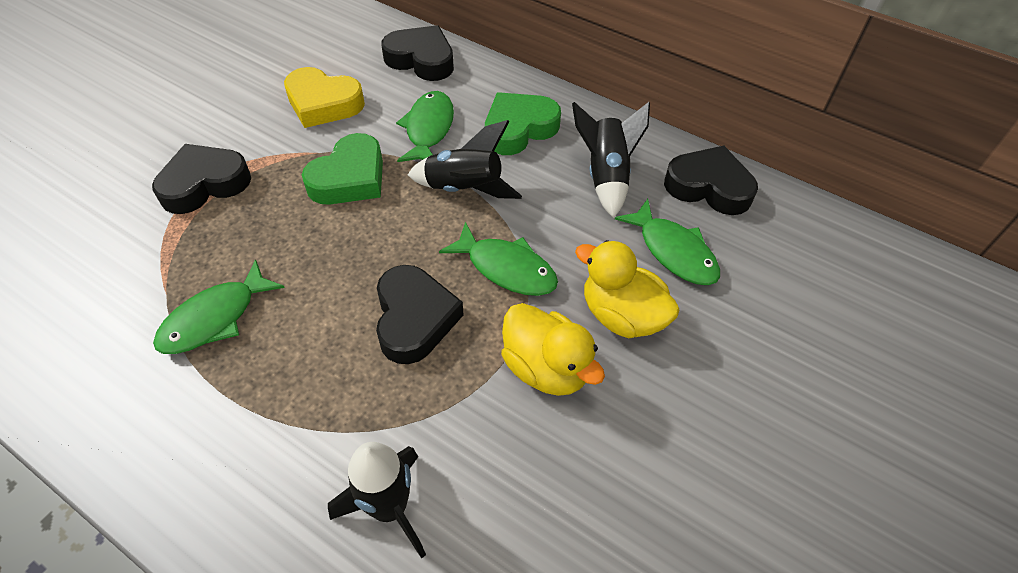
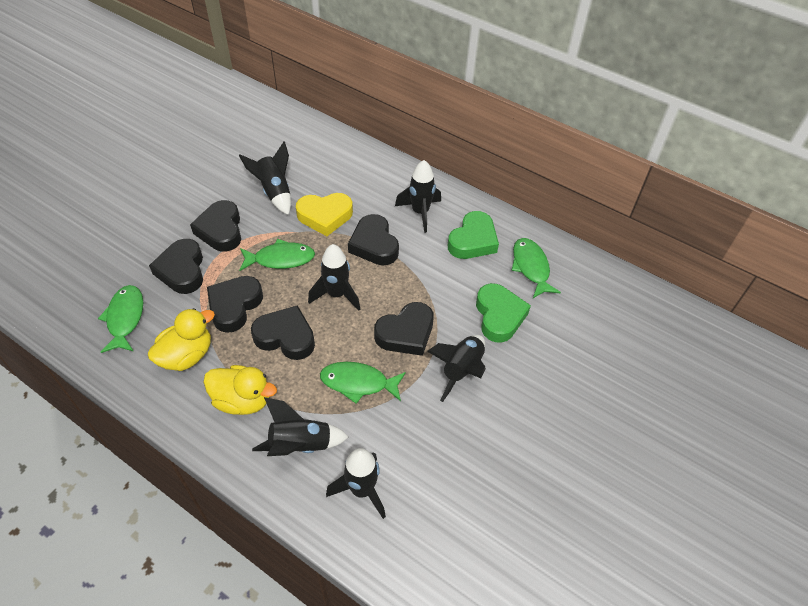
black heart: [152,144,251,214] [376,265,464,364] [381,25,454,81] [664,146,758,215] = 4 -> [149,239,203,294] [190,200,241,252] [207,276,263,333] [251,305,315,360] [348,214,399,265] [374,302,434,356] = 6
black rocket: [328,442,426,559] [408,120,522,199] [572,102,650,218] = 3 -> [239,141,291,215] [252,397,349,456] [308,244,360,311] [326,448,386,519] [395,160,441,233] [427,335,486,402] = 6

